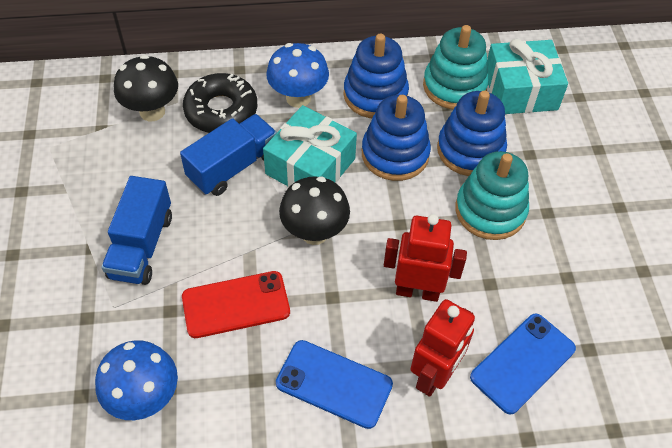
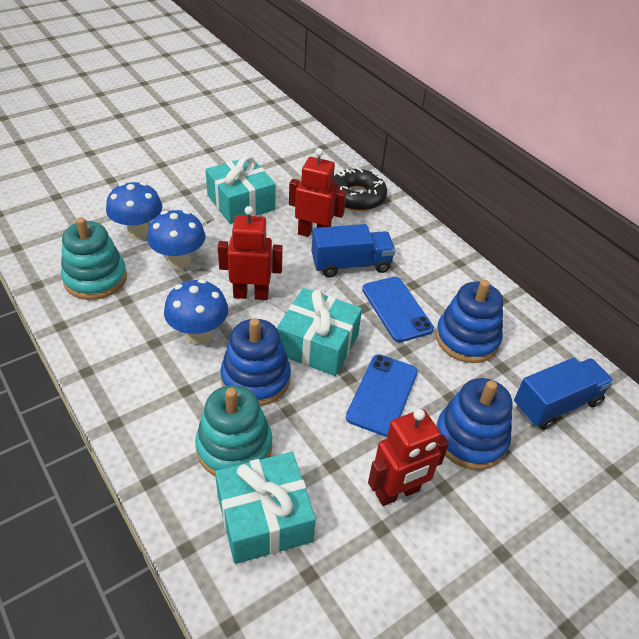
black mushroom: [114,55,178,121] [279,176,350,245] = 2 -> none = 0
blue mushroom: [95,340,178,420] [266,43,329,108] = 2 -> [106,182,162,240] [147,210,206,269] [164,279,228,344] = 3
red phone: [182,271,290,338] = 1 -> none = 0
red robot: [384,214,467,302] [411,299,475,397] = 2 -> [218,206,283,300] [289,148,346,237] [368,409,449,506] = 3
turquoise gift: [263,105,357,187] [487,38,568,114] = 2 -> [205,156,276,224] [215,452,316,564] [277,288,362,376] = 3

